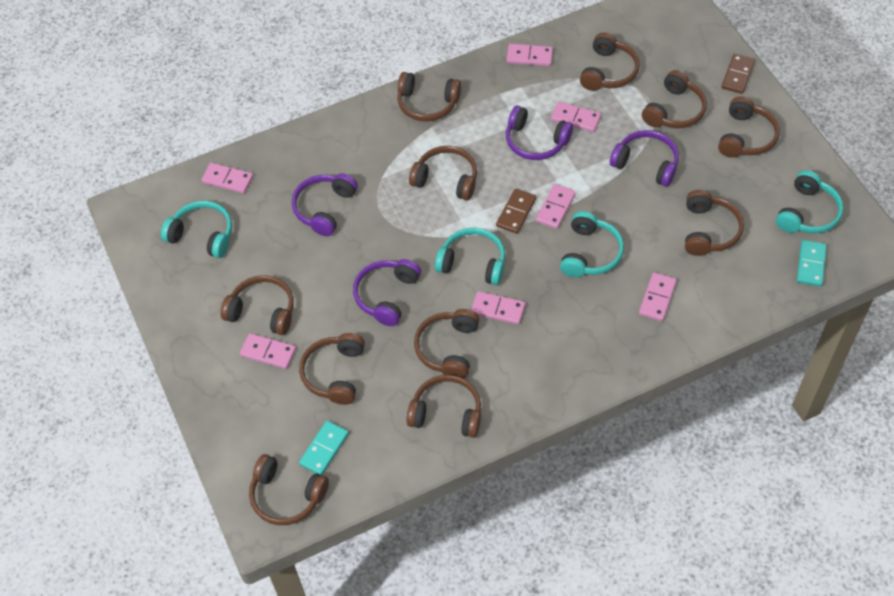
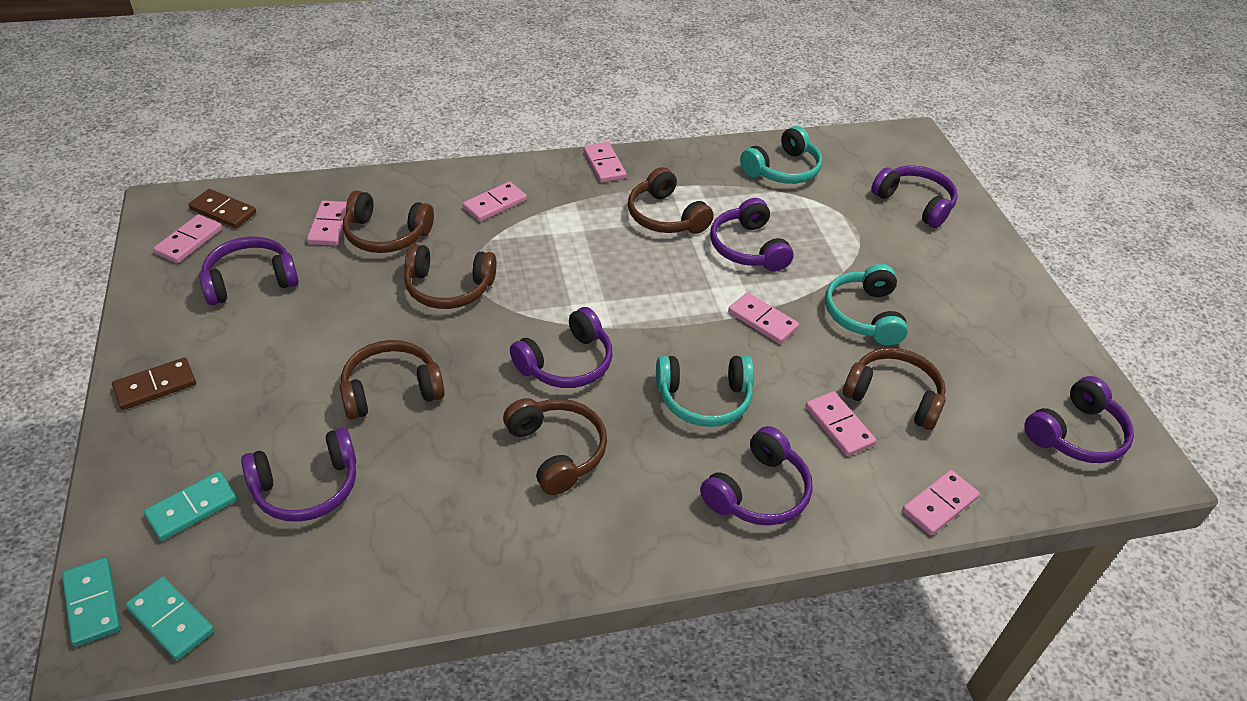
brown headphones: [221,275,294,335] [249,454,329,525] [299,333,365,405] [397,72,461,121] [407,375,481,438] [409,146,477,201] [414,309,479,379] [580,33,640,91] [642,70,707,128] [685,190,744,256] [718,96,780,158] = 11 -> [340,340,445,420] [343,191,434,253] [404,244,497,309] [503,398,607,495] [628,167,714,234] [843,348,946,430] = 6
purple headphones: [292,173,358,236] [353,259,421,326] [506,105,573,160] [610,130,679,187] = 4 -> [199,237,299,305] [241,428,356,522] [510,307,613,388] [700,426,813,526] [710,198,794,271] [871,165,958,228] [1024,376,1134,463] = 7
turquoise domino: [299,421,349,475] [797,240,827,287] = 2 -> [62,558,121,647] [125,577,214,660] [144,471,238,541] = 3
turquoise headphones: [161,201,232,258] [435,228,505,285] [560,211,624,277] [776,170,844,234] = 4 -> [656,355,754,427] [740,126,823,184] [825,264,908,345] = 3

